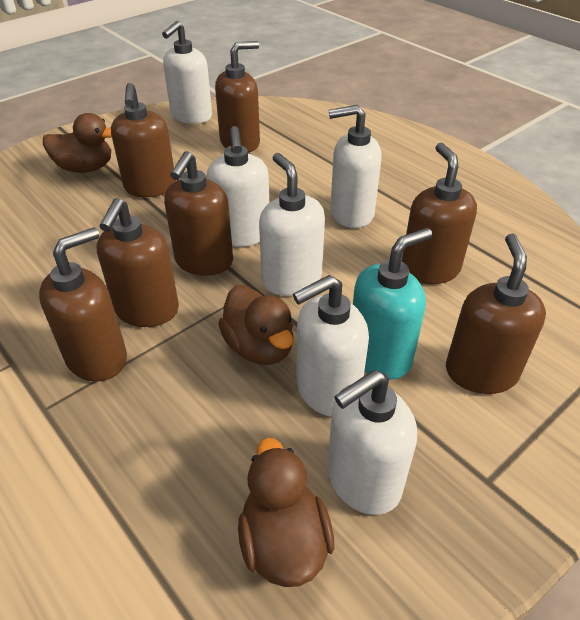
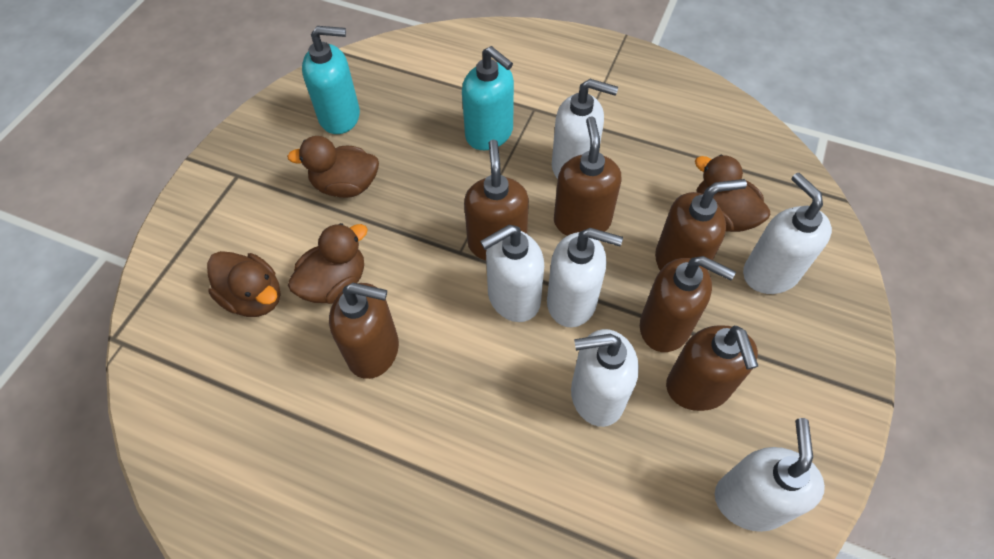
brown duck: [43,113,112,173] [218,285,294,365] [238,438,334,587] = 3 -> [207,251,281,317] [287,136,379,198] [288,223,368,304] [695,155,770,232] = 4
brown soap dispenser: [39,227,127,382] [97,198,179,327] [111,83,176,197] [164,151,233,276] [215,41,260,152] [401,143,477,284] [446,233,546,394] = 7 -> [329,283,399,379] [464,140,529,260] [554,116,621,236] [640,256,736,352] [655,179,747,271] [666,325,758,411] = 6
turquoise soap dispenser: [353,228,432,379] = 1 -> [302,26,360,134] [462,46,514,150] = 2

